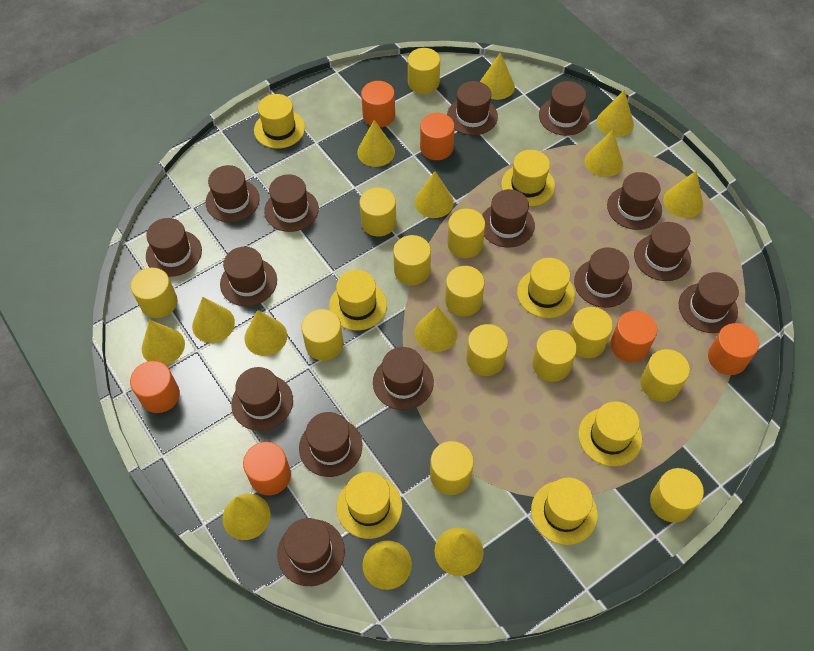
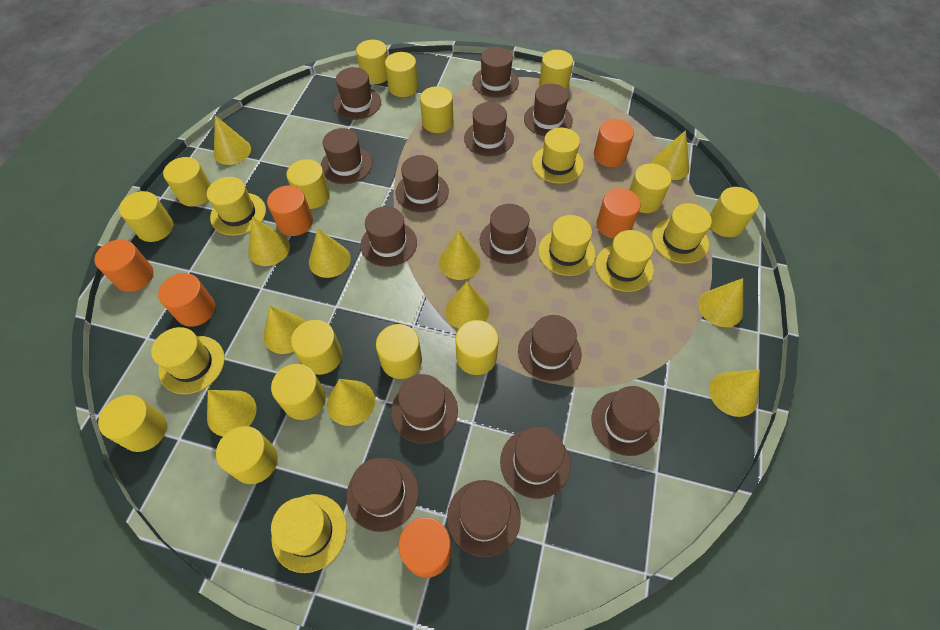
brown hat: [146,218,202,277] [205,165,260,222] [220,247,277,306] [231,367,293,431] [264,174,319,232] [277,518,345,586] [299,412,362,477] [373,347,434,410] [447,81,498,135] [482,189,535,247] [539,81,590,136] [574,247,632,308] [607,172,662,230] [634,222,691,281] [679,272,739,333] = 15 -> [321,128,372,184] [333,67,381,120] [346,458,419,532] [360,206,417,267] [391,374,458,444] [396,155,449,213] [447,480,521,557] [464,102,514,157] [473,47,519,98] [480,204,536,264] [500,427,571,499] [518,315,581,381] [524,84,573,136] [592,386,660,456] = 14
yellow cone: [142,320,185,365] [192,297,235,343] [223,494,271,540] [244,310,287,356] [357,120,395,167] [362,540,412,590] [415,171,454,218] [415,306,458,352] [434,527,484,576] [480,52,515,100] [585,130,623,177] [596,90,634,137] [663,171,703,218] = 13 -> [207,390,257,436] [214,115,251,165] [248,216,290,266] [264,305,306,354] [309,228,351,278] [327,379,375,426] [439,231,481,280] [445,281,489,329] [652,130,690,180] [698,278,743,327] [709,370,760,417] = 11
yellow cylinder: [131,268,177,318] [301,309,343,361] [359,187,396,237] [393,235,431,285] [408,48,440,94] [430,441,474,495] [445,266,485,316] [447,209,485,258] [466,324,508,376] [532,330,577,382] [569,307,613,358] [640,349,690,402] [650,468,704,523] = 13 -> [98,395,167,452] [119,191,173,242] [163,157,211,206] [216,426,278,484] [271,364,326,420] [286,159,330,209] [291,320,342,375] [356,40,388,84] [376,324,422,379] [385,52,418,97] [420,86,453,133] [455,320,499,375] [539,50,573,90] [629,163,671,213] [710,187,759,237] = 15

